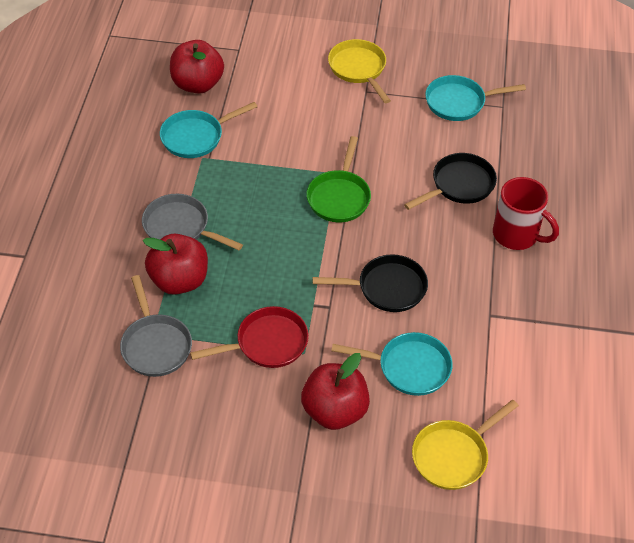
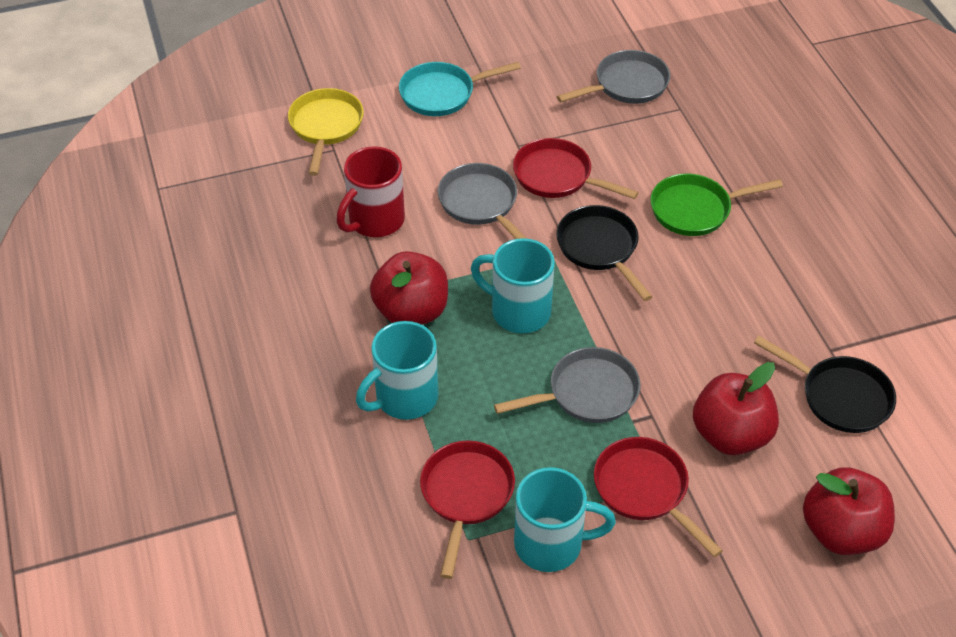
grey pan: [120,275,192,377] [142,194,243,250] = 2 -> [438,163,527,239] [494,347,640,423] [557,50,670,104] = 3
red pan: [190,306,309,368] = 1 -> [420,440,515,579] [513,138,639,199] [594,437,723,558] = 3
turquoise mug: none = 0 -> [356,321,438,420] [471,238,555,333] [514,467,616,572] = 3
turquoise pan: [160,102,258,158] [331,332,453,396] [425,75,526,121] = 3 -> [399,62,521,116] = 1
yellow pan: [328,39,391,103] [412,400,519,490] = 2 -> [288,88,364,176] = 1

